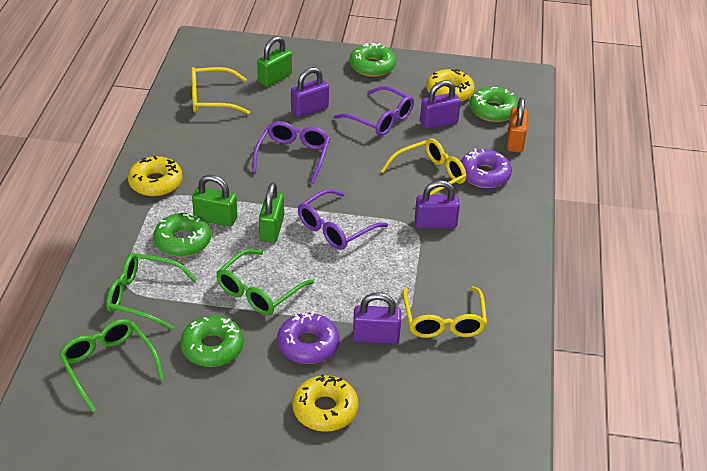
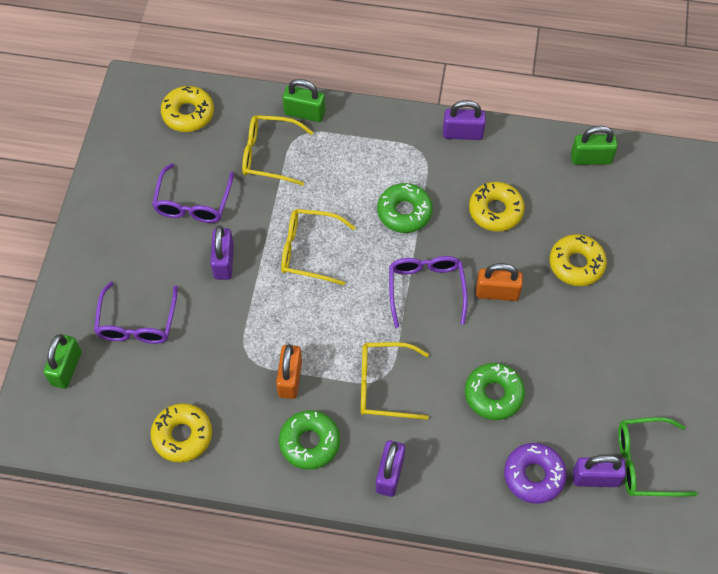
green donut: [153,213,211,257] [180,315,244,367] [349,43,396,77] [470,87,518,122] = 4 -> [279,410,340,470] [377,183,433,233] [465,363,525,420] = 3
green glasses: [59,319,164,412] [106,253,197,330] [216,249,314,315] = 3 -> [618,417,697,496] = 1
orange padlock: [507,98,528,153] = 1 -> [276,344,302,399] [476,263,523,301] = 2
purple donut: [277,312,340,364] [461,149,512,188] = 2 -> [504,443,567,504] = 1
yellow donut: [128,156,183,197] [292,375,359,432] [426,69,475,102] = 3 -> [151,403,212,462] [161,86,214,132] [469,182,525,232] [549,234,607,286] = 4

